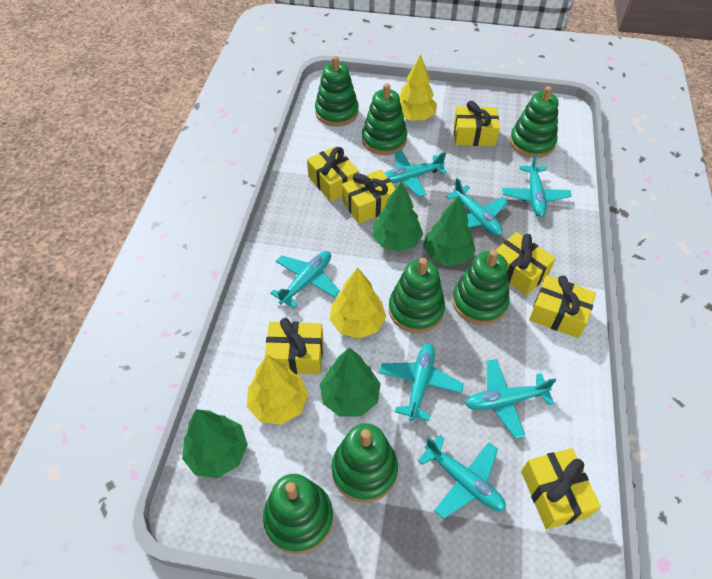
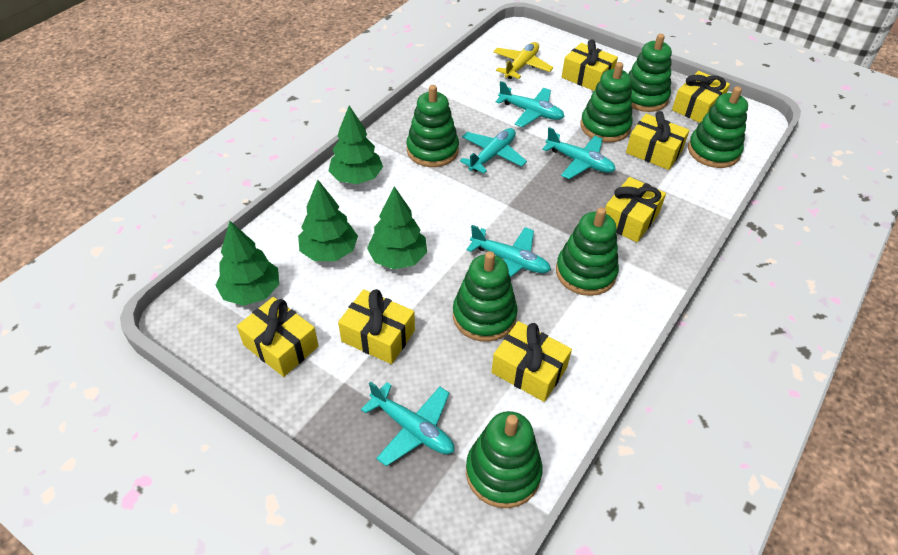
turquoise plane: [270,251,340,308] [379,343,464,421] [384,150,447,197] [418,435,506,519] [446,178,508,236] [465,359,556,439] [502,154,571,217] = 7 -> [361,381,454,466] [460,128,527,174] [467,225,551,278] [496,81,565,127] [542,127,616,179] = 5
yellow plane: none = 0 -> [493,42,553,79] = 1
yellow tree: [247,355,308,425] [330,268,386,339] [400,55,437,120] = 3 -> none = 0

